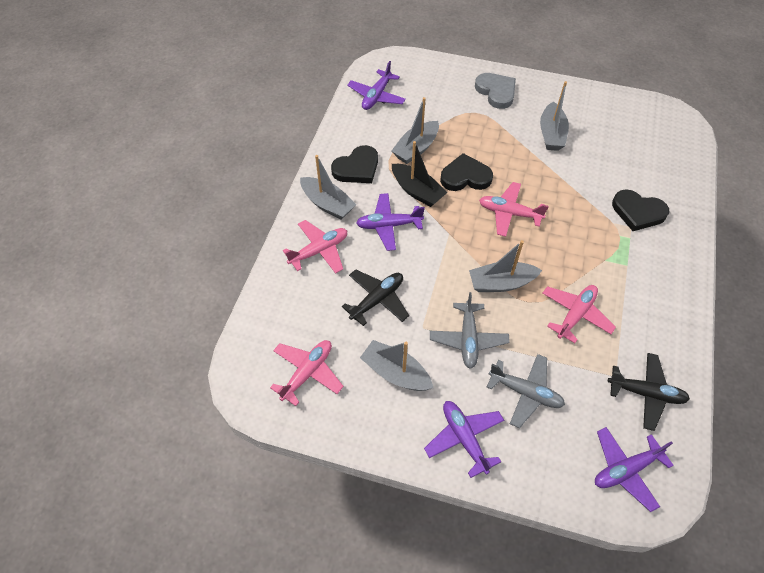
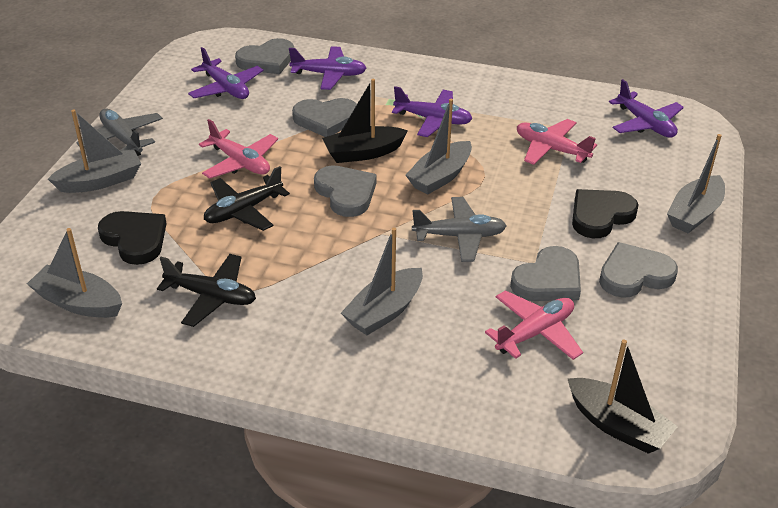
black boat: [392,141,447,207] = 1 -> [322,79,408,163] [567,340,678,454] = 2
black heart: [331,145,378,183] [440,153,493,191] [612,190,669,231] = 3 -> [98,211,167,265] [572,189,639,238] = 2
grey heart: [475,73,516,109] = 1 -> [235,38,294,74] [292,98,357,137] [314,166,377,217] [510,246,581,301] [599,242,678,298] = 5
pink plane: [270,340,344,406] [283,220,347,274] [479,182,549,237] [542,285,616,343] = 4 -> [199,119,278,179] [485,290,583,360] [517,119,597,165] = 3

